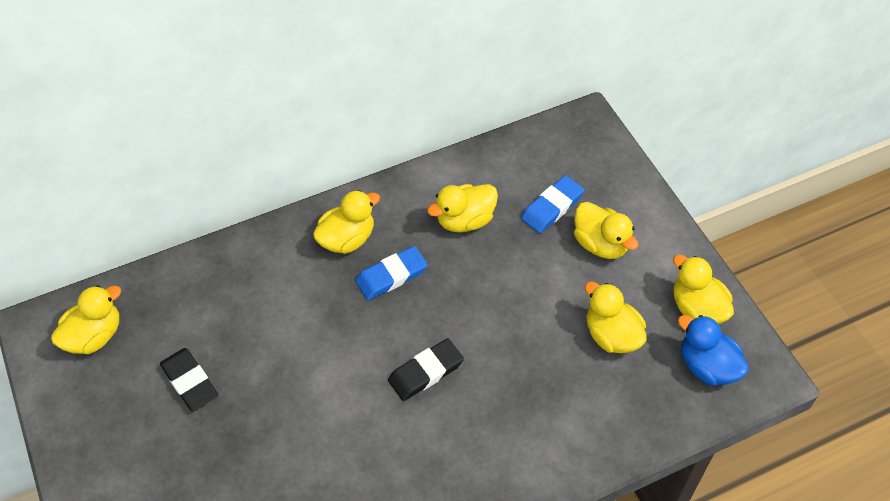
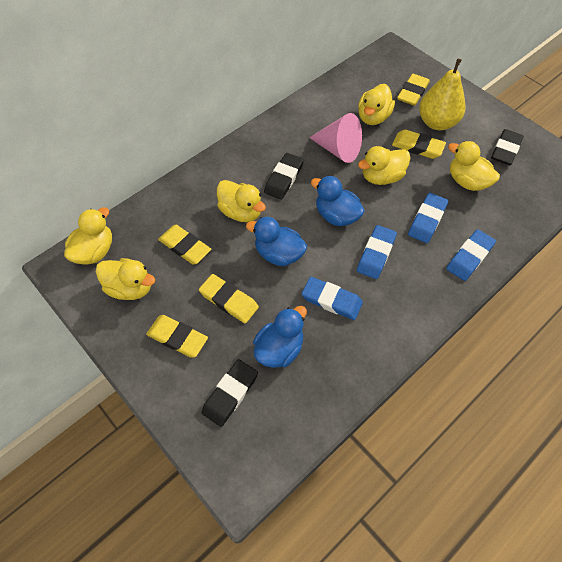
black eraser: [160,348,218,412] [388,338,464,401] = 2 -> [201,359,258,427] [264,153,304,200] [491,129,524,165] = 3
blue duck: [678,315,749,385] = 1 -> [246,217,307,266] [253,306,307,368] [311,176,365,226] = 3
blue eraser: [355,246,428,300] [521,175,584,233] = 2 -> [302,277,363,320] [357,225,397,279] [408,193,448,243] [446,229,496,281] = 4
pink cone: none = 0 -> [309,113,362,163] = 1
yellow eraser: none = 0 -> [146,315,208,358] [158,225,211,265] [199,274,259,323] [392,129,446,159] [397,74,430,106] = 5
yellow pear: none = 0 -> [419,58,465,130] = 1

